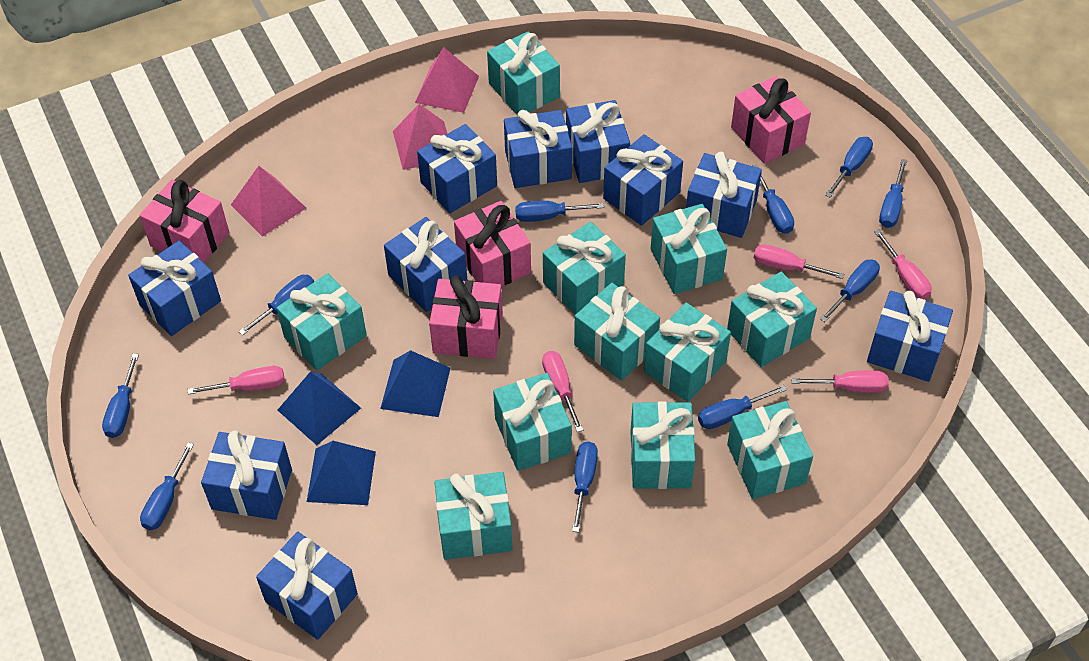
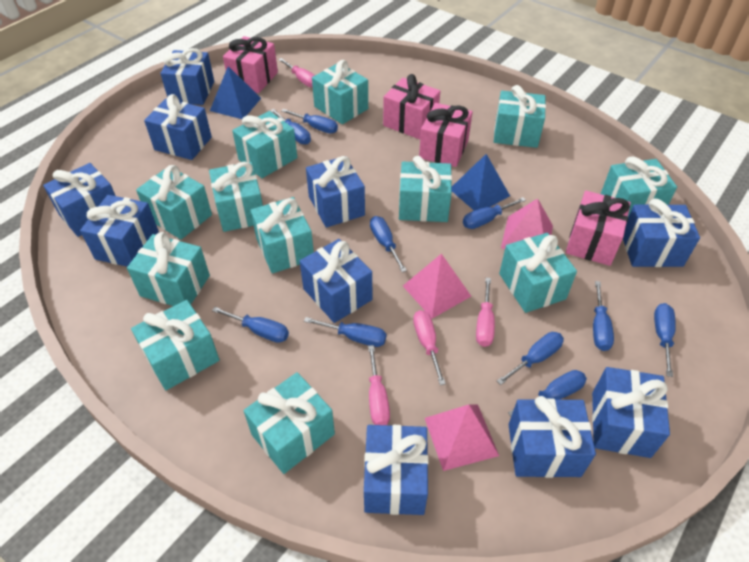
blue pyramid: [278,372,361,445] [307,441,376,505] [380,350,451,417] = 3 -> [210,66,261,119] [452,154,510,211] = 2
pink screwdriver: [188,366,285,395] [542,351,583,432] [754,244,844,279] [791,371,889,393] [874,229,932,299] = 5 -> [278,58,315,88] [368,345,390,425] [413,310,446,385] [476,278,495,347] = 4
turquoise gift: [277,273,367,371] [434,472,513,560] [487,31,560,115] [493,373,572,471] [543,222,626,315] [574,283,660,380] [630,401,695,489] [644,303,731,402] [651,204,727,294] [727,272,817,367] [727,401,813,499] = 11 -> [127,232,210,306] [131,300,220,390] [136,165,212,240] [209,162,263,232] [232,111,297,178] [244,372,335,474] [251,197,314,273] [312,60,368,124] [399,156,452,222] [494,85,546,148] [499,233,577,313] [601,157,677,217] = 12

